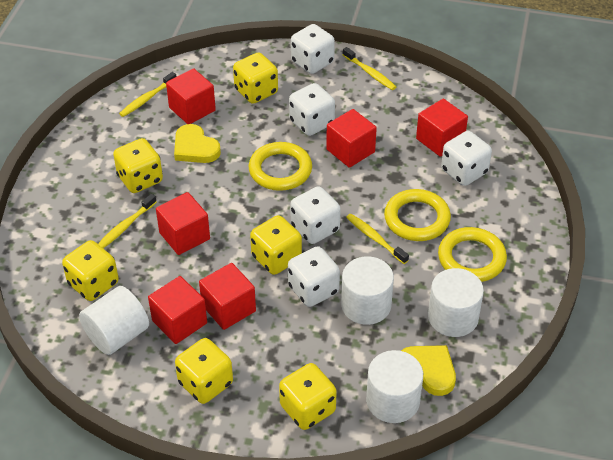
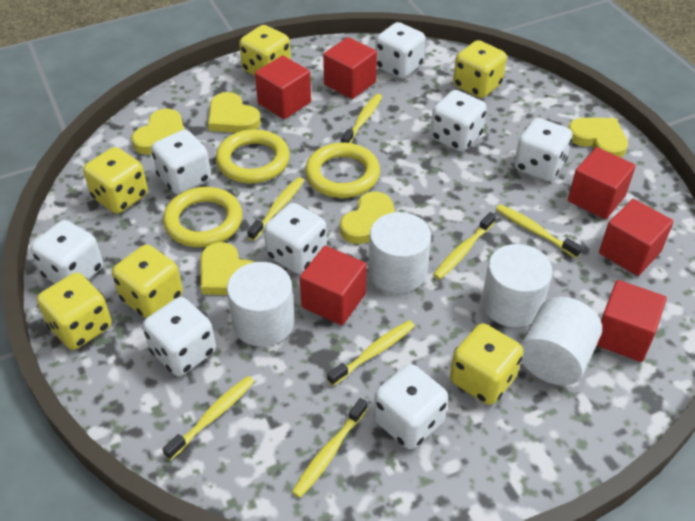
white dice: [288,246,340,307] [289,83,335,136] [290,186,341,244] [291,24,335,74] [441,131,492,186] = 5 -> [31,220,103,284] [143,297,216,376] [151,130,211,195] [264,203,327,274] [374,364,448,449] [375,22,425,79] [430,90,487,152] [514,118,572,181] = 8
yellow heart: [174,124,221,163] [401,345,456,396] = 2 -> [132,109,184,155] [201,242,254,295] [208,92,261,133] [340,192,395,244] [568,118,628,158] = 5
yellow toothbrush: [98,194,156,248] [119,72,176,117] [343,47,396,90] [346,214,409,264] = 4 -> [162,376,255,460] [247,177,304,241] [292,398,368,498] [327,320,415,386] [341,94,382,143] [433,212,496,280] [496,204,583,258] = 7

